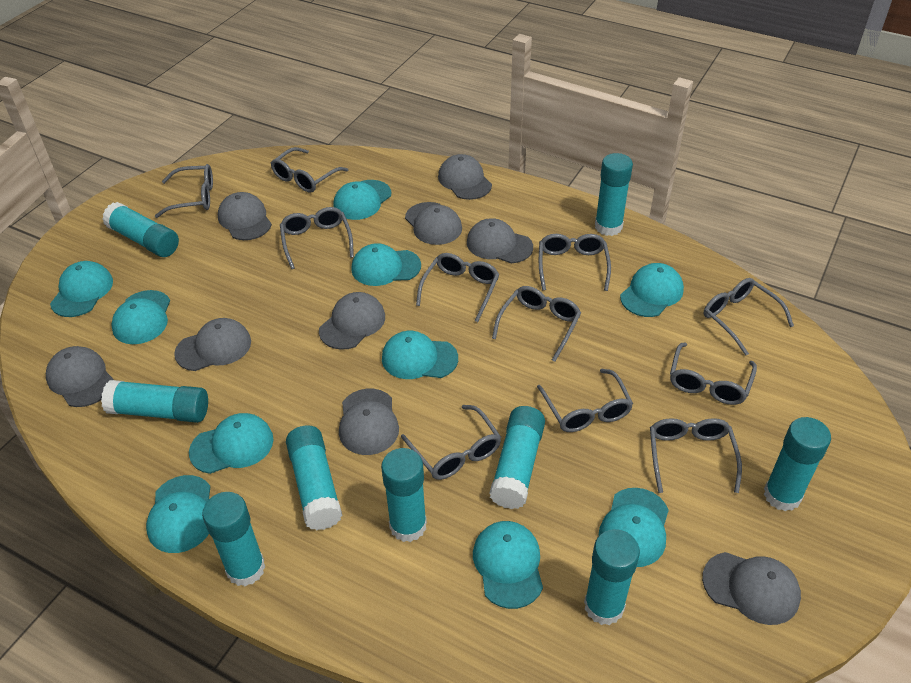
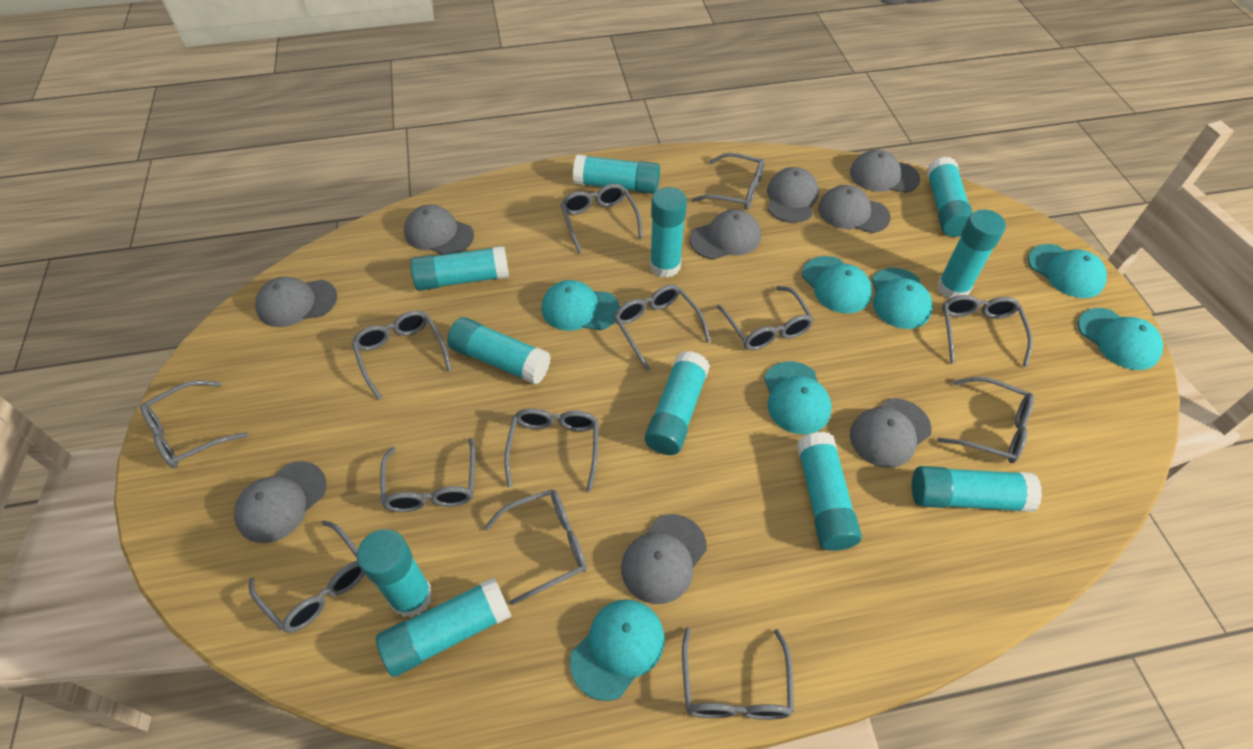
grey glasses: [155,164,213,218] [271,147,348,192] [280,207,354,269] [401,405,501,480] [416,253,500,322] [492,286,581,362] [537,369,633,432] [539,234,611,291] [650,418,742,493] [670,342,757,405] [703,278,794,355] = 11 -> [140,380,248,468] [249,520,364,633] [352,310,452,400] [380,438,475,512] [484,489,587,605] [504,408,599,492] [561,184,643,254] [614,284,711,371] [682,627,794,720] [692,153,765,210] [716,286,814,350] [937,377,1034,463] [942,295,1032,367] = 13
turquoise cap: [50,261,113,317] [111,290,170,344] [146,475,210,553] [189,413,274,474] [333,180,392,220] [351,243,421,286] [382,331,458,379] [473,521,543,609] [599,488,669,567] [620,263,684,317] = 10 -> [542,280,620,331] [570,599,665,701] [764,361,832,434] [802,256,872,313] [872,268,933,329] [1028,244,1107,298] [1078,308,1164,370] = 7
turquoise glue stick: [101,380,208,423] [102,202,179,257] [202,492,265,586] [286,425,343,530] [381,448,427,542] [489,406,545,509] [584,529,640,625] [595,153,633,236] [764,417,831,511] = 9 -> [357,529,433,618] [376,577,512,677] [410,246,509,291] [447,317,551,385] [573,154,660,194] [645,351,710,455] [650,187,687,278] [796,432,862,551] [912,466,1042,512] [927,157,973,237] [937,209,1006,299] = 11

